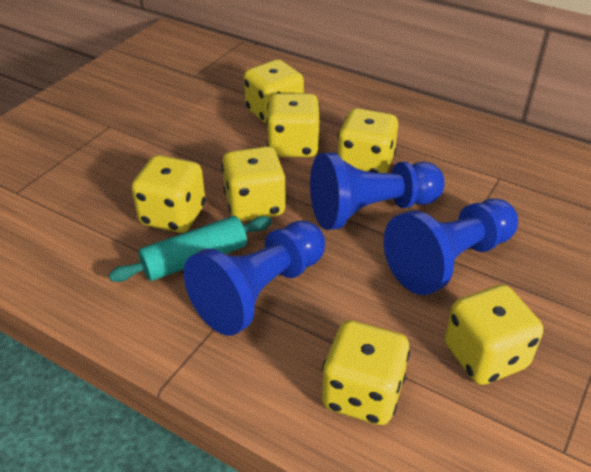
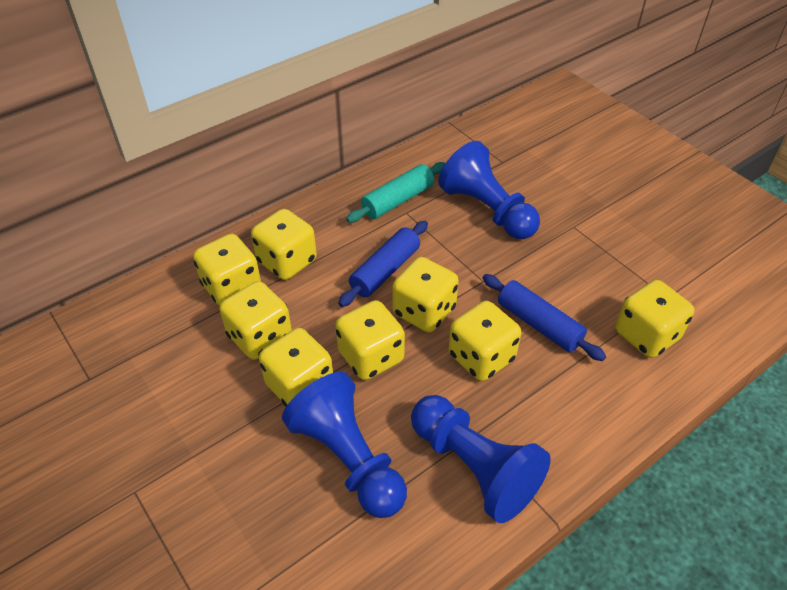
blue rolling pin: none = 0 -> [338,221,428,307] [482,274,606,361] = 2
yellow dice: [131,155,205,233] [221,146,286,221] [244,59,304,124] [266,93,320,157] [322,320,410,425] [338,108,398,173] [444,285,543,385] = 7 -> [193,234,261,306] [219,281,292,360] [251,209,317,280] [259,328,333,406] [335,300,405,380] [392,257,459,333] [448,301,521,381] [615,280,694,358] = 8

